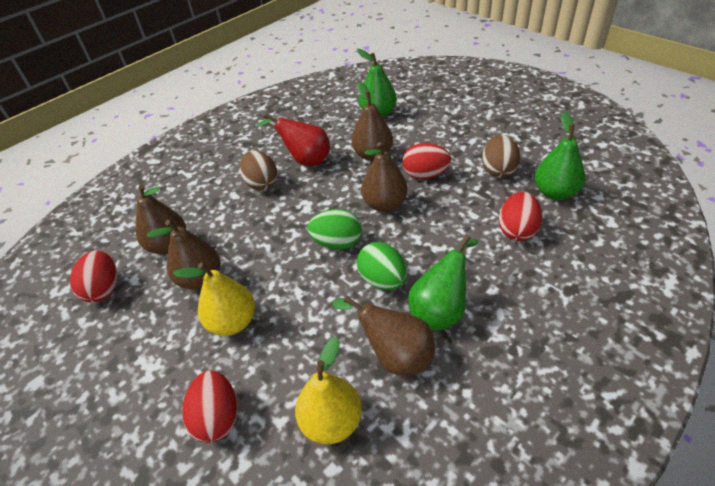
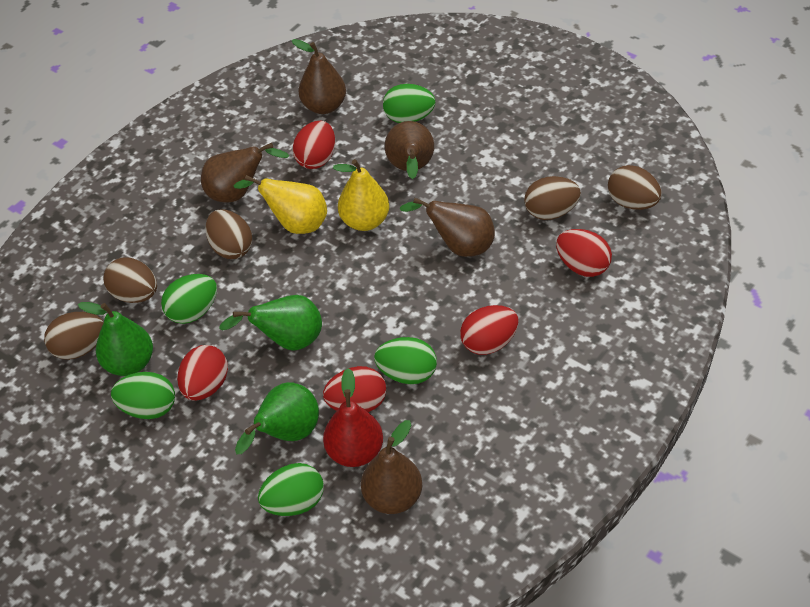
brown egg: [240,150,278,191] [482,135,520,178] = 2 -> [44,312,104,360] [104,257,157,303] [205,209,252,259] [524,176,581,220] [608,165,661,210] = 5
green egg: [307,209,362,250] [357,242,407,290] = 2 -> [111,372,175,419] [161,274,217,324] [258,463,324,516] [374,337,437,384] [383,84,435,123] = 5
red egg: [70,250,118,303] [182,370,238,443] [402,143,451,179] [499,192,542,241] = 4 -> [177,345,228,401] [292,121,335,169] [323,366,386,412] [460,305,518,355] [556,229,612,277] = 5

